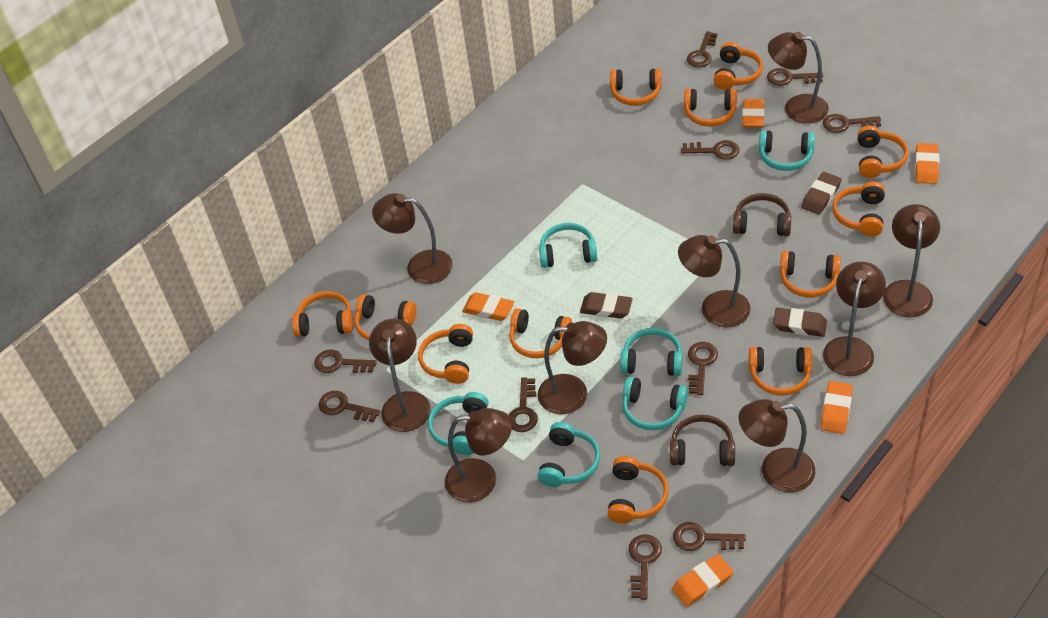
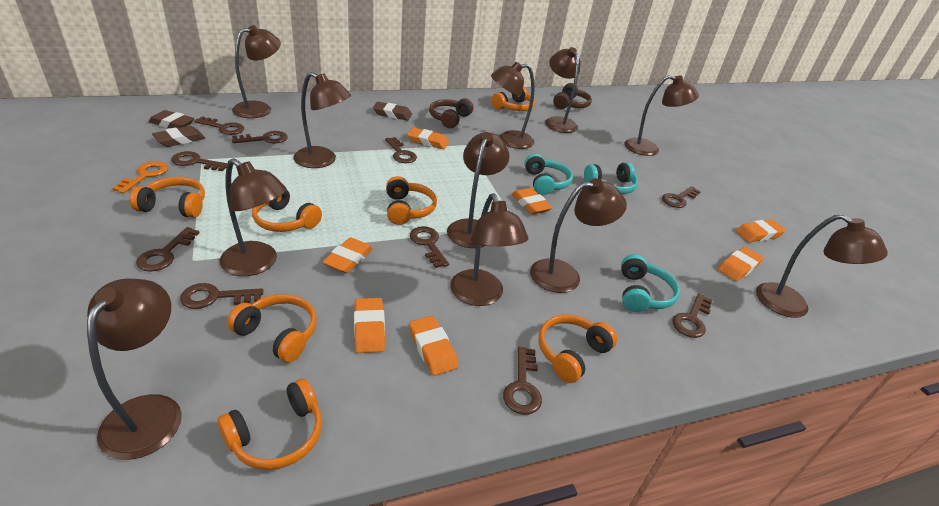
brown lamp: [369,318,431,432] [372,193,453,284] [445,408,512,503] [537,321,607,415] [678,235,750,328] [739,399,815,493] [768,32,829,124] [823,261,886,376] [883,204,940,317] = 9 -> [87,279,182,460] [220,158,287,276] [232,25,281,118] [293,72,351,168] [447,132,510,248] [450,193,529,306] [491,62,535,149] [530,178,627,293] [545,47,580,133] [624,75,699,156] [756,214,888,318] = 11
orange eraser: [462,292,514,321] [672,554,733,607] [742,99,764,128] [821,381,853,434] [915,143,939,184] = 5 -> [322,237,373,273] [354,298,385,353] [407,128,449,149] [409,316,458,376] [512,188,552,214] [718,247,763,281] [736,220,786,242] = 7
orange headphones: [292,291,353,337] [355,294,417,340] [418,324,473,384] [509,308,572,358] [607,456,669,524] [610,68,662,106] [684,89,737,127] [714,42,763,90] [749,347,812,396] [780,251,841,298] [832,182,885,236] [857,126,909,178] = 12 -> [130,177,205,218] [217,378,322,470] [227,294,317,363] [252,190,322,232] [386,176,437,225] [492,86,535,111] [538,315,617,383] = 7
orange key: none = 0 -> [112,161,168,194] = 1
turquoise headphones: [428,392,488,455] [538,422,600,487] [539,223,597,268] [620,328,683,376] [622,377,688,430] [759,130,815,171] = 6 -> [524,154,573,195] [584,162,638,194] [621,254,680,312] = 3

